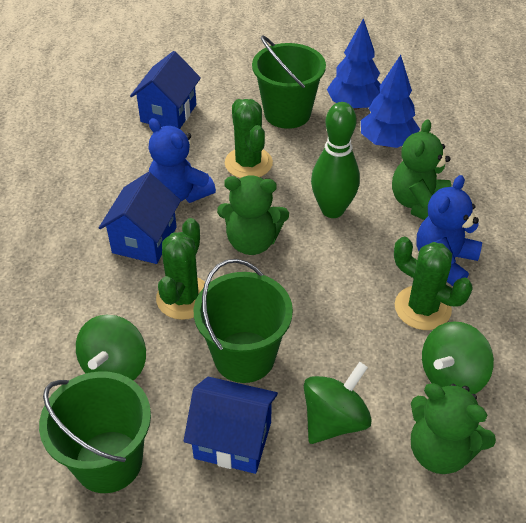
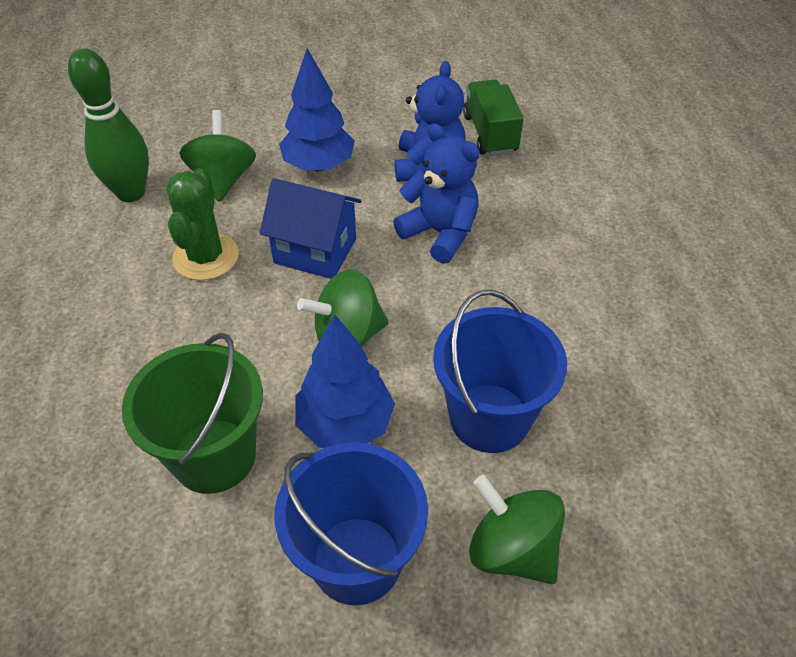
blue bucket: none = 0 -> [275,442,428,605] [433,290,567,453] = 2
blue house: [99,172,181,264] [130,51,201,129] [184,377,278,474] = 3 -> [260,178,361,279] = 1
green bucket: [39,371,151,493] [194,259,293,383] [252,35,326,129] = 3 -> [122,333,263,494] = 1
green cactus: [156,218,205,320] [225,99,273,178] [394,237,473,330] = 3 -> [167,169,239,280] = 1
green teddy bear: [217,175,289,255] [392,119,451,220] [411,383,496,474] = 3 -> none = 0
green truck: none = 0 -> [463,80,524,156] = 1

